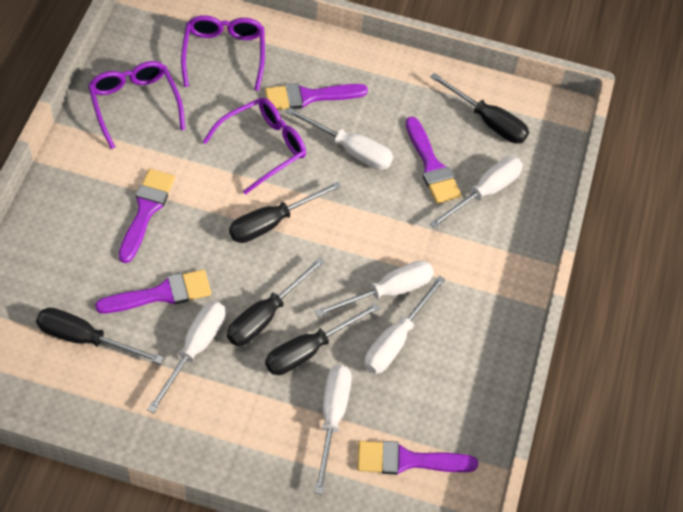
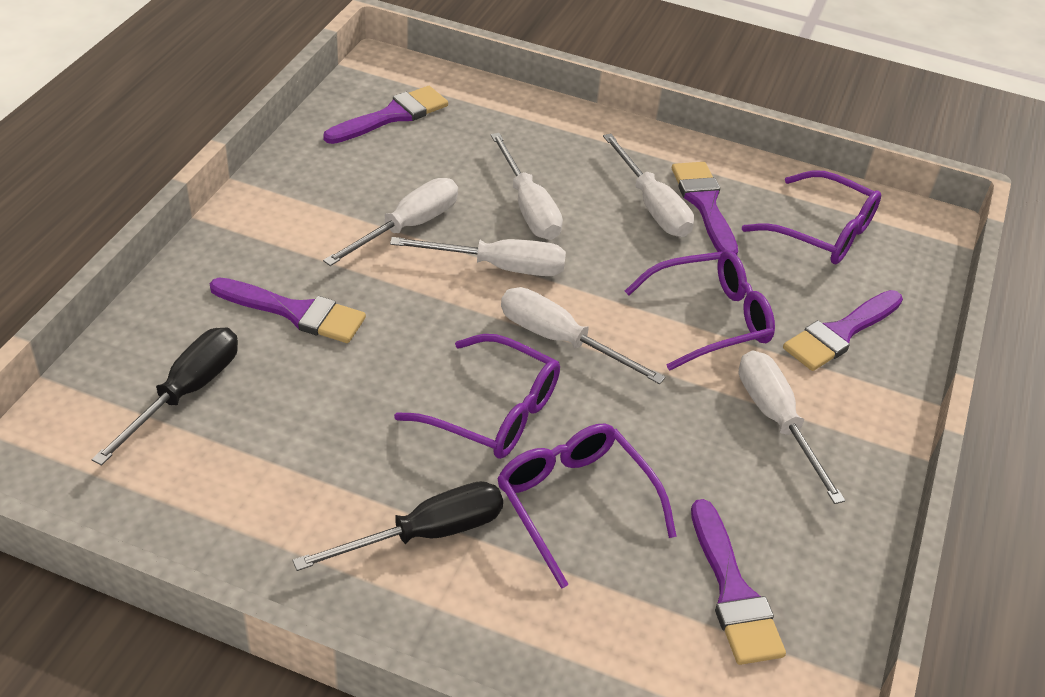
black screwdriver: [36,308,164,364] [227,257,325,346] [229,181,341,243] [265,303,380,375] [430,73,529,144] = 5 -> [92,327,238,466] [293,481,503,571] = 2
purple glasses: [88,61,185,149] [181,15,265,91] [202,98,306,195] = 3 -> [394,334,560,459] [497,424,677,589] [625,250,775,371] [742,170,881,264] = 4

